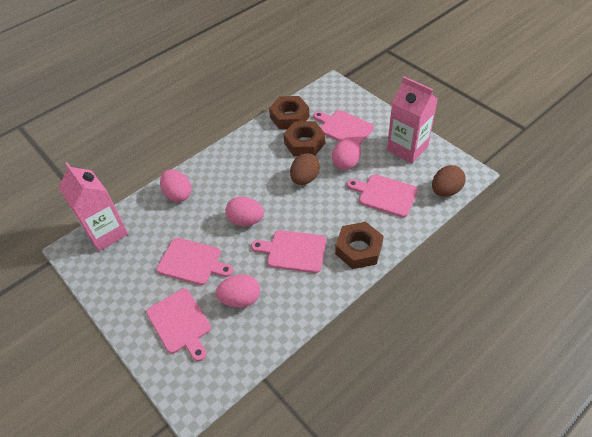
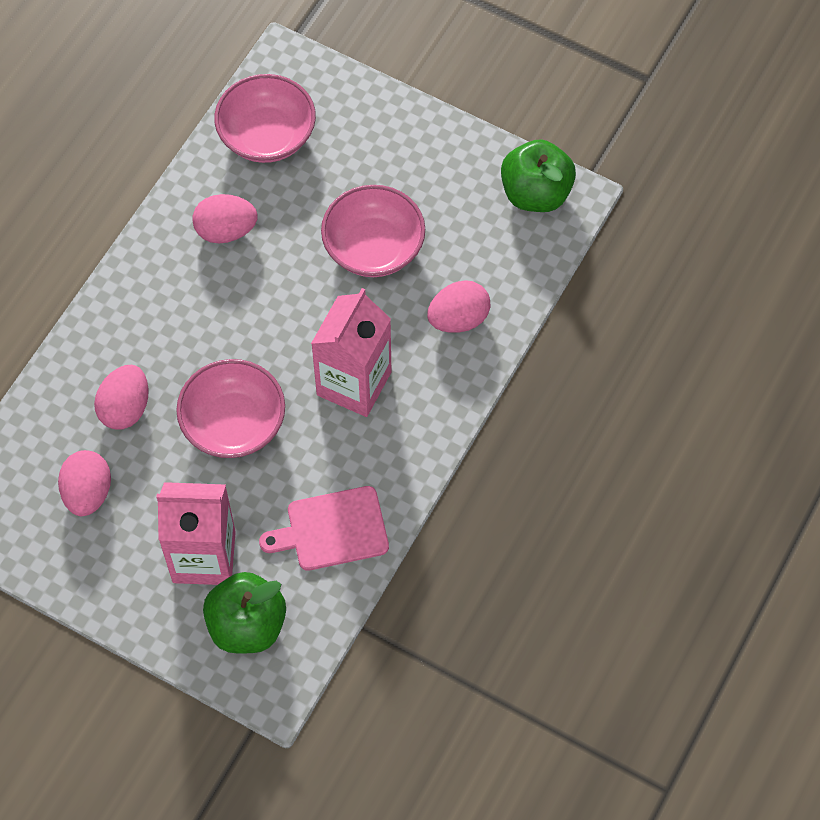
brown egg: [290,153,320,185] [432,165,466,197] = 2 -> none = 0
brown nut: [269,96,309,129] [283,121,325,156] [335,222,384,269] = 3 -> none = 0
green apple: none = 0 -> [203,572,286,653] [501,139,576,212] = 2
pink bowl: none = 0 -> [176,359,285,458] [214,74,316,163] [321,185,425,277] = 3
pink cutting board: [146,289,211,361] [157,238,233,285] [251,230,326,273] [313,110,374,144] [347,174,418,217] = 5 -> [259,486,389,571] = 1

